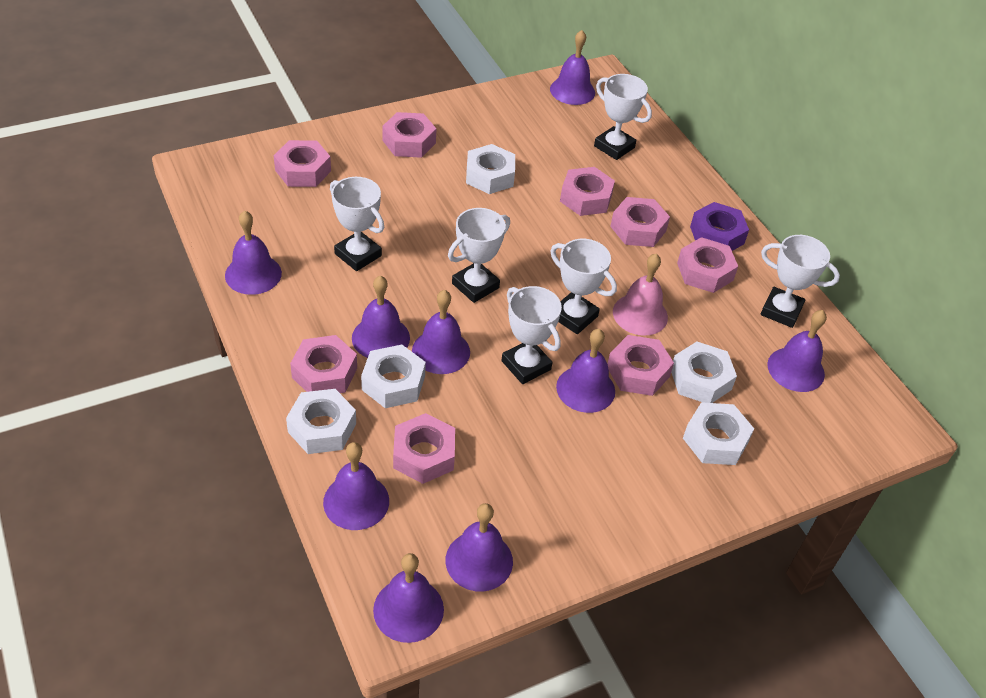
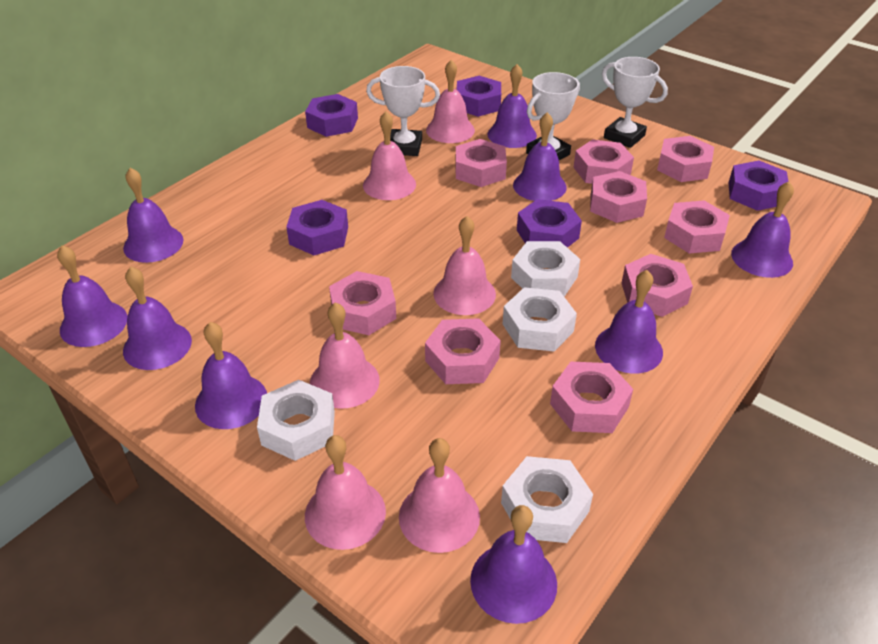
pink bell: [613,254,668,336] = 1 -> [305,435,386,550] [310,302,380,409] [363,111,416,200] [399,438,480,553] [426,60,475,143] [433,216,496,315] = 6
pink nut: [274,140,331,187] [290,335,357,393] [382,112,436,158] [393,413,455,484] [560,167,615,216] [608,335,674,396] [610,197,670,247] [677,237,738,293] = 8 -> [329,271,396,335] [425,318,501,384] [455,139,507,187] [550,362,633,433] [573,139,634,184] [590,171,647,223] [622,254,693,317] [657,136,714,182] [664,200,730,254] = 9
purple nut: [690,202,749,251] = 1 -> [286,200,348,255] [305,94,358,137] [456,76,501,117] [517,199,582,248] [729,161,789,211] = 5
white nut: [286,389,356,454] [361,344,426,408] [466,144,515,194] [671,342,737,403] [683,402,754,465] = 5 -> [257,380,335,461] [501,456,593,543] [503,287,577,352] [511,241,580,297] = 4
white trophy: [330,177,384,271] [448,208,510,303] [501,286,562,384] [550,239,617,334] [594,74,652,160] [761,235,840,328] = 6 -> [366,66,440,156] [526,72,580,160] [602,57,668,148] = 3

